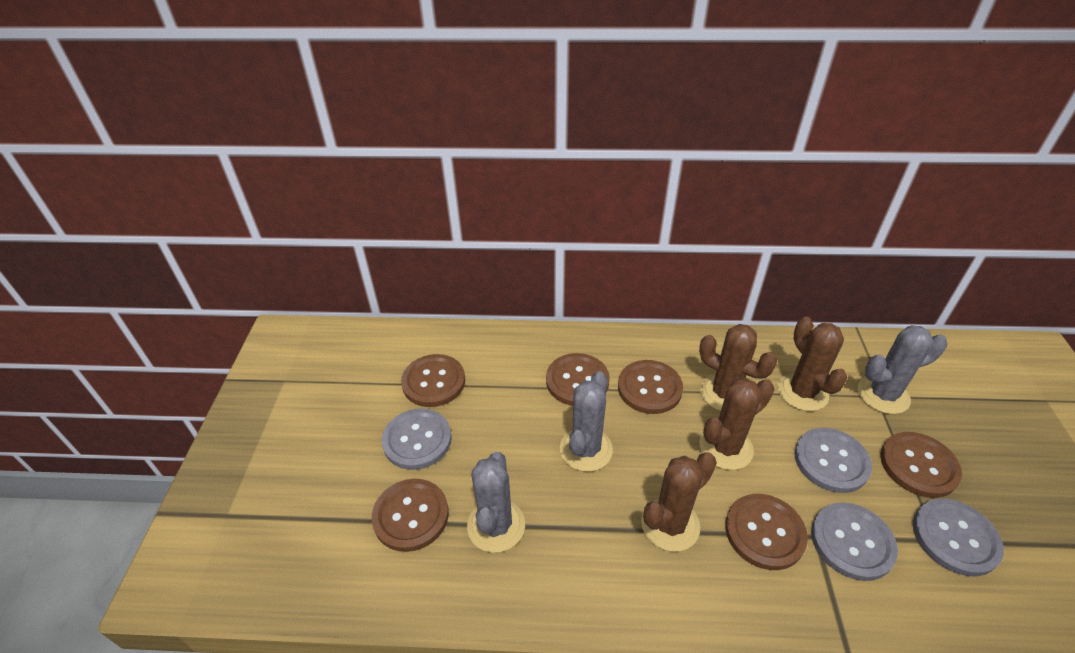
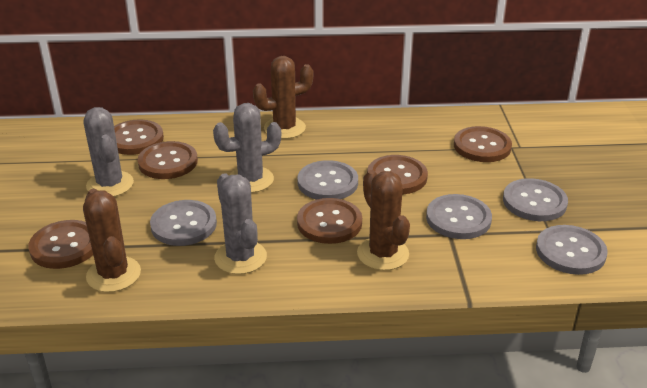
brown cactus: [641,452,717,552] [699,324,777,411] [699,378,774,470] [778,317,847,411] = 4 -> [83,189,141,292] [253,56,313,139] [357,170,410,270] = 3
grey button: [382,409,452,470] [795,428,872,493] [811,502,898,581] [913,499,1004,577] = 4 -> [150,200,217,246] [297,160,358,200] [426,194,492,239] [503,178,568,221] [536,225,608,275] = 5

